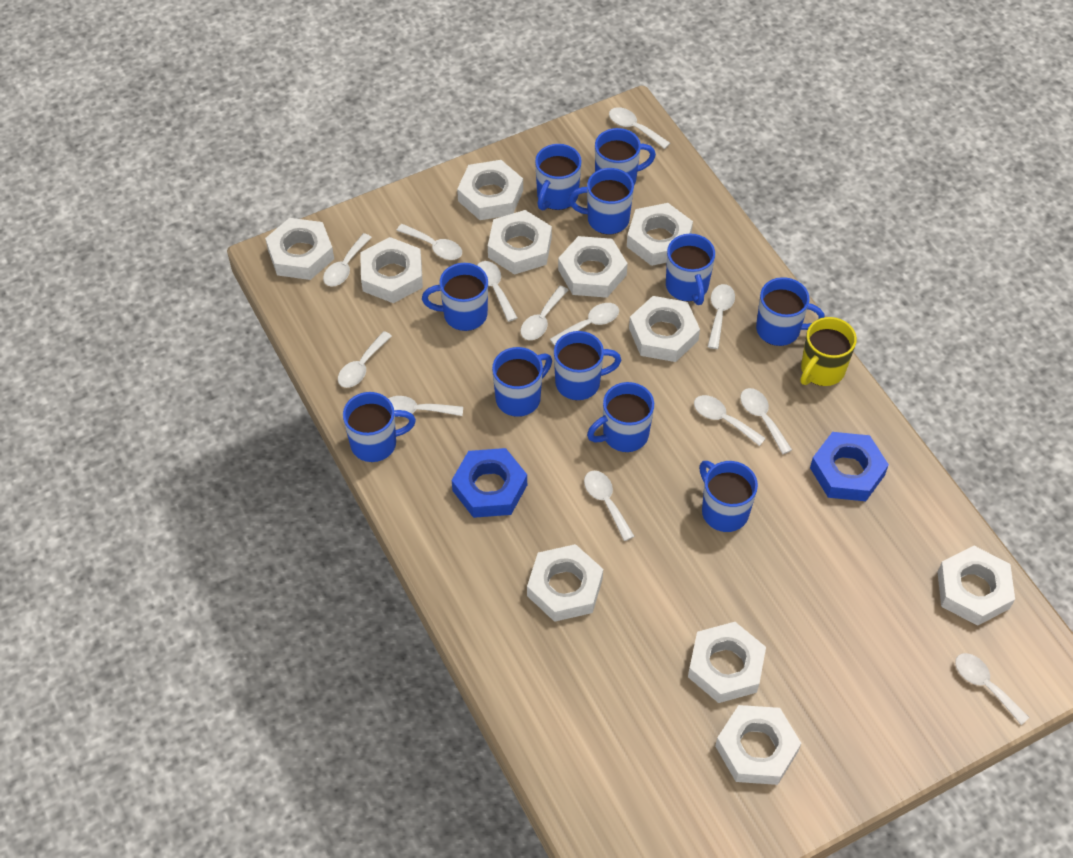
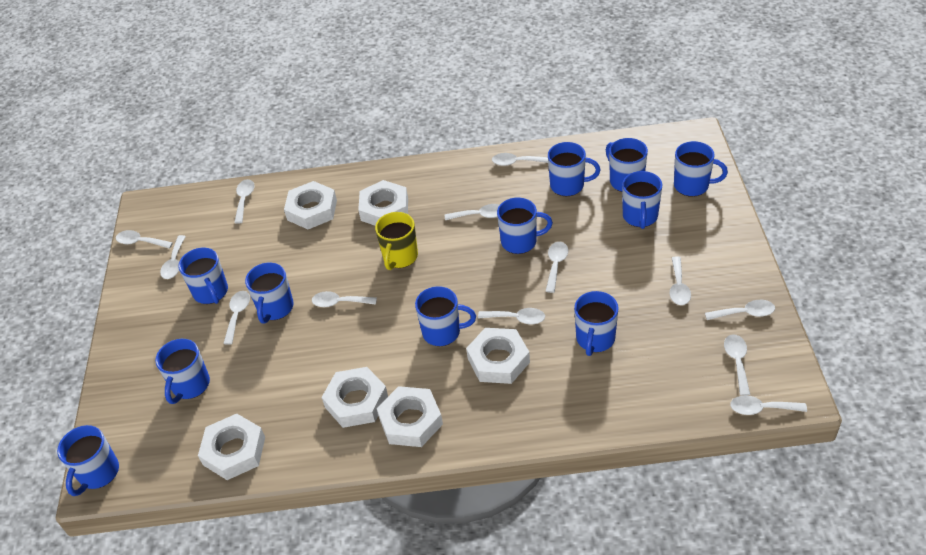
blue nut: [452,448,527,518] [810,432,889,501] = 2 -> none = 0
white nut: [265,218,334,280] [360,237,423,303] [457,160,523,220] [488,210,552,275] [527,544,603,622] [558,236,628,298] [627,203,693,266] [629,296,700,362] [688,622,766,703] [715,705,801,785] [938,546,1015,626] = 11 -> [198,414,265,480] [284,181,337,229] [321,367,388,428] [358,180,408,226] [377,386,443,447] [466,328,530,384] = 6

